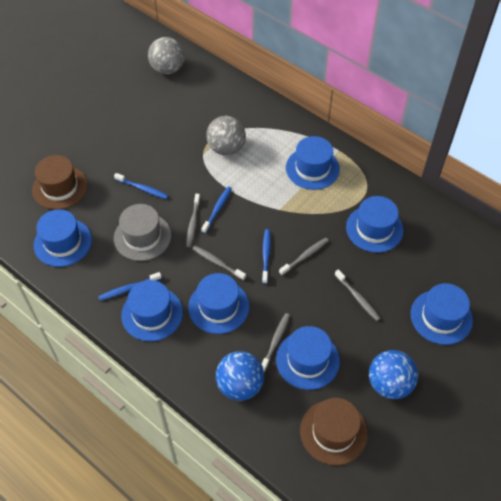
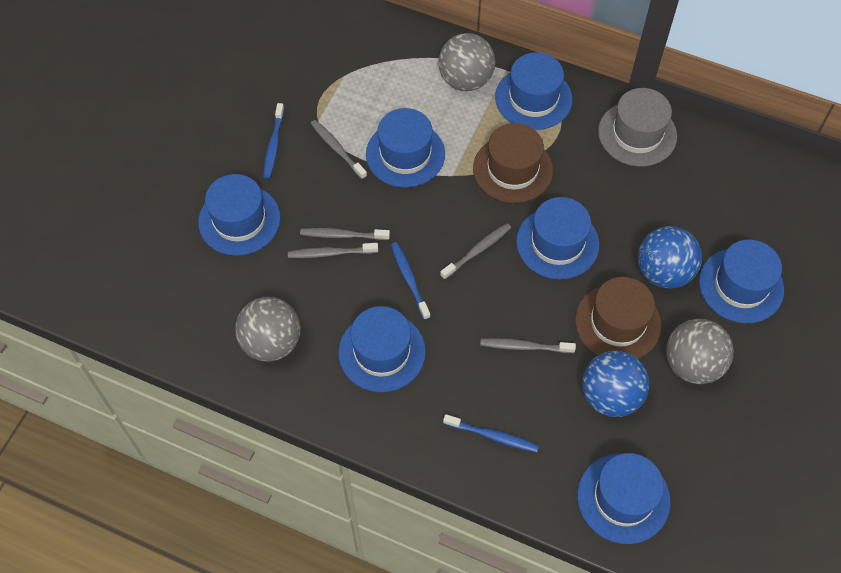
blue toothbrush: [98,272,162,301] [114,173,168,199] [201,186,232,234] [262,229,271,284] = 4 -> [263,103,284,179] [391,242,430,320] [443,414,539,452] = 3
grey ball: [148,37,185,75] [206,116,246,156] = 2 -> [235,297,301,362] [438,33,496,91] [666,319,734,384] = 3

